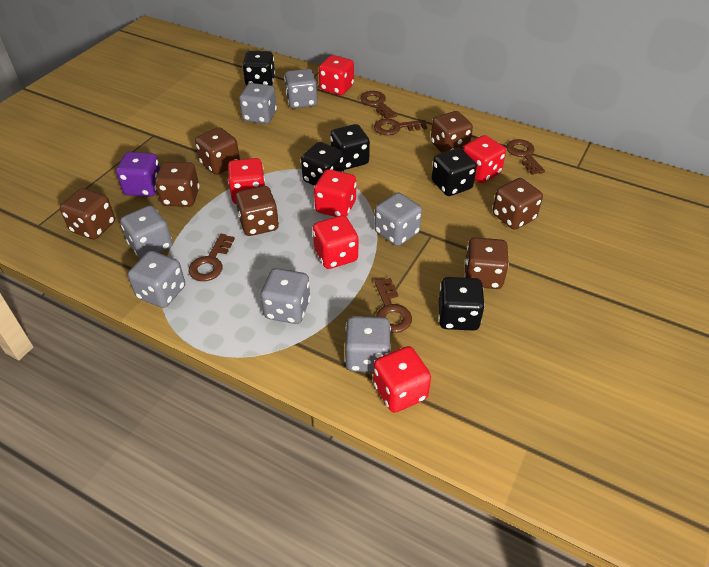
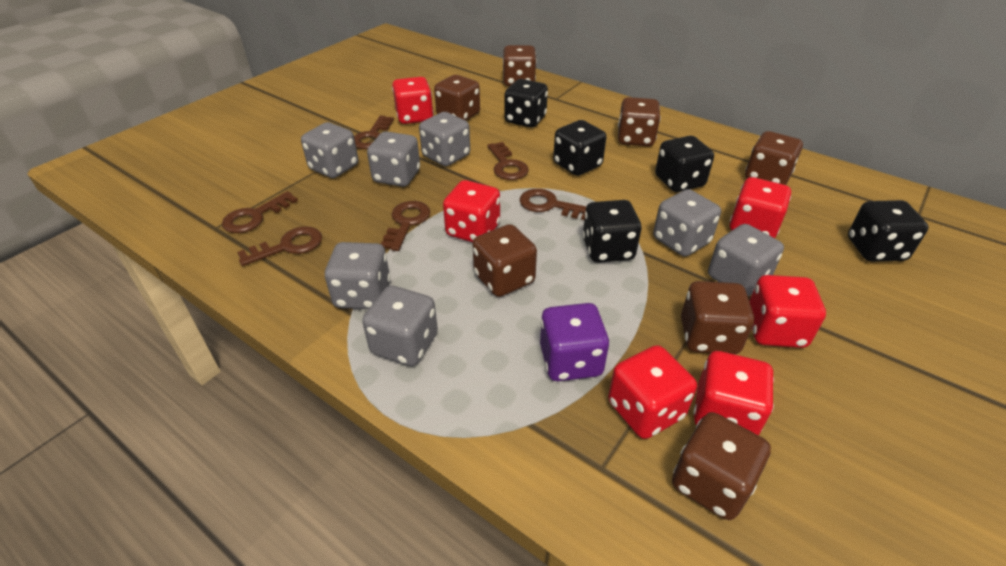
brown key: [189,234,235,281] [360,91,398,119] [374,119,427,135] [374,278,412,333] [506,139,545,175] = 5 -> [222,191,298,233] [237,226,322,266] [354,116,394,149] [381,201,430,251] [487,142,529,180] [520,189,586,220] = 6

